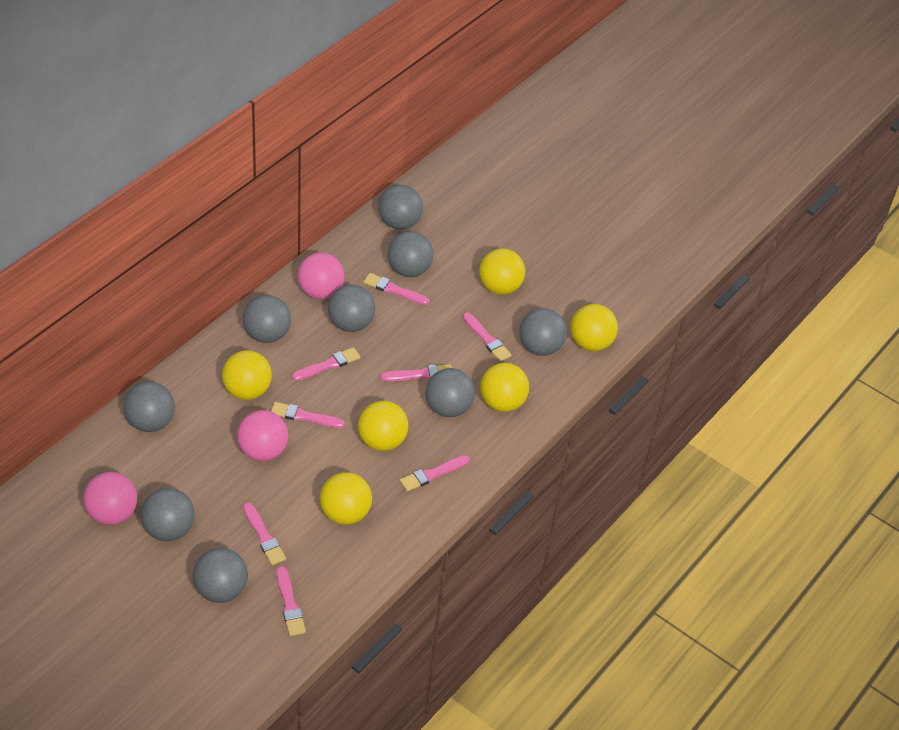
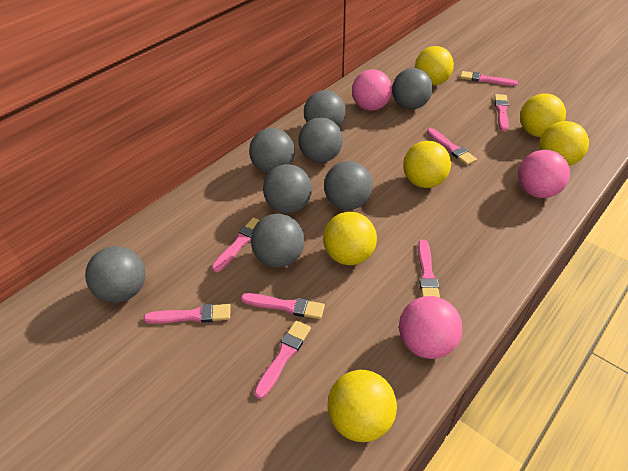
grey ball: [123,382,175,432] [140,488,195,541] [193,548,248,603] [243,295,291,343] [328,285,375,332] [378,185,423,230] [388,231,433,277] [425,368,475,417] [519,308,567,356] = 9 -> [85,246,146,303] [249,128,295,173] [251,214,305,267] [263,164,312,213] [298,117,343,163] [304,90,346,127] [324,161,373,210] [392,68,433,109] = 8

